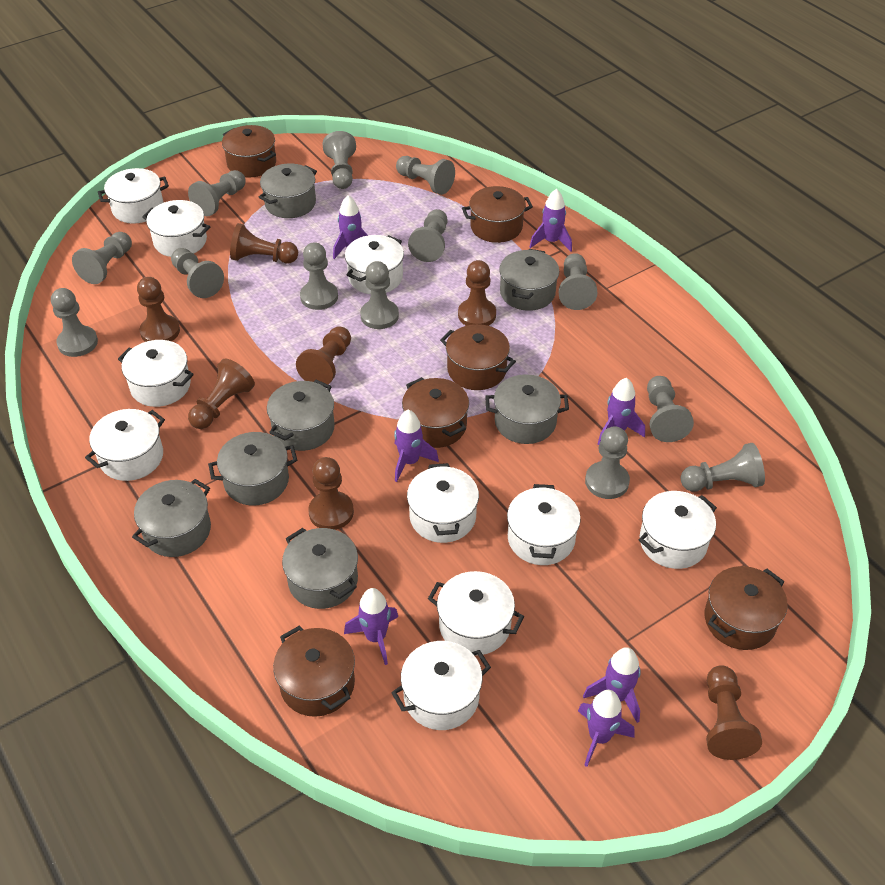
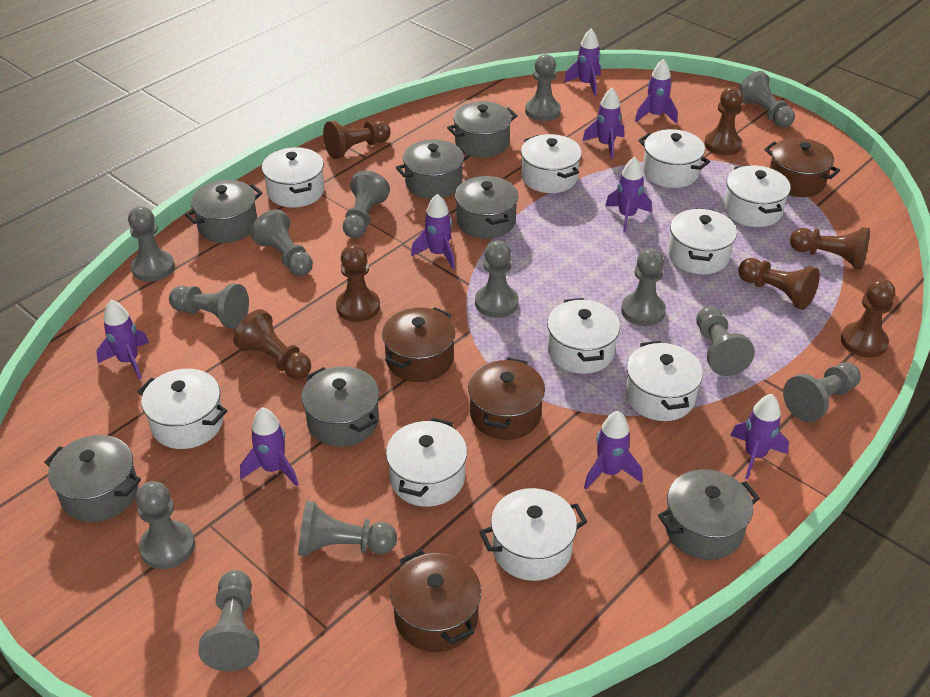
brown pot: [222,125,276,178] [273,626,355,717] [402,377,469,448] [440,324,516,390] [462,186,533,243] [705,566,788,650] = 6 -> [382,307,455,382] [390,549,481,652] [468,358,545,440] [764,138,840,197] = 4
purple rocket: [333,195,368,259] [344,588,398,665] [394,410,439,482] [530,189,572,252] [578,690,634,767] [583,647,641,723] [598,378,645,445] = 7 -> [96,300,149,380] [240,407,299,486] [411,194,455,269] [564,29,601,96] [582,88,624,159] [584,411,643,489] [605,157,652,233] [635,59,678,124] [730,394,789,479] = 9

